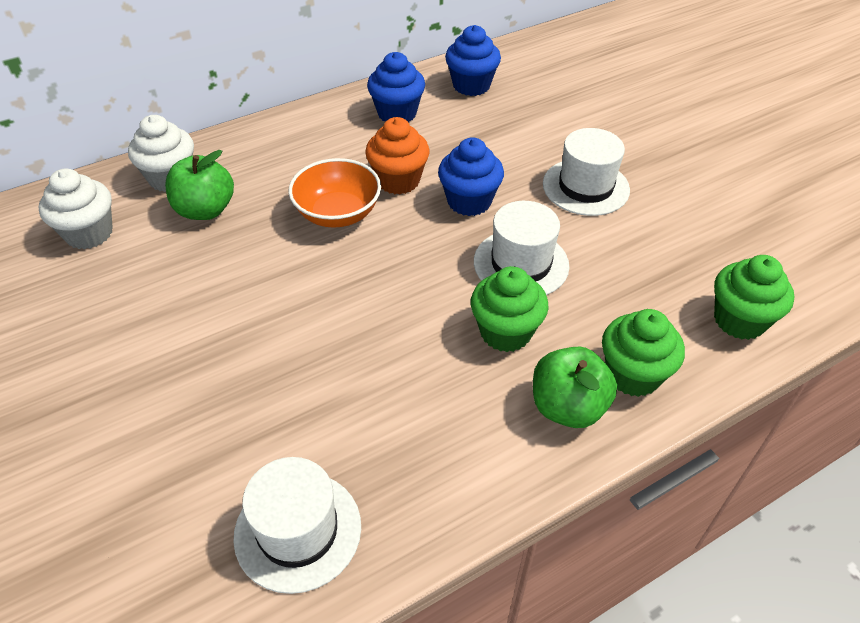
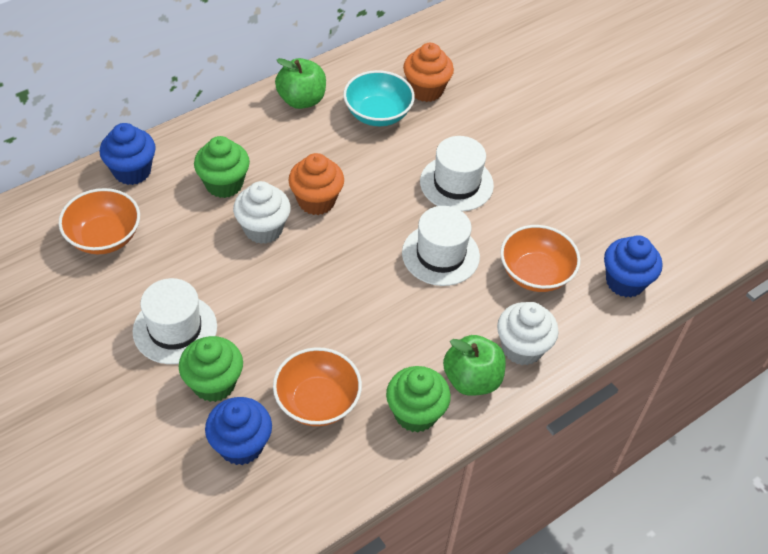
orange bowl: [289,158,381,228] = 1 -> [59,188,140,254] [273,347,362,426] [500,225,580,292] = 3
orange cupcake: [365,117,429,194] = 1 -> [288,153,344,215] [403,43,454,102] = 2
turquoise bowl: none = 0 -> [343,70,415,126] = 1

